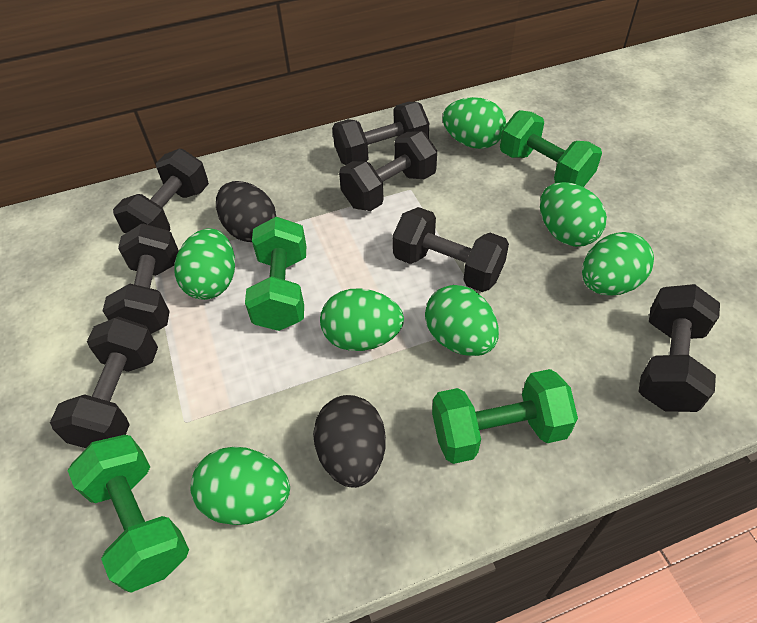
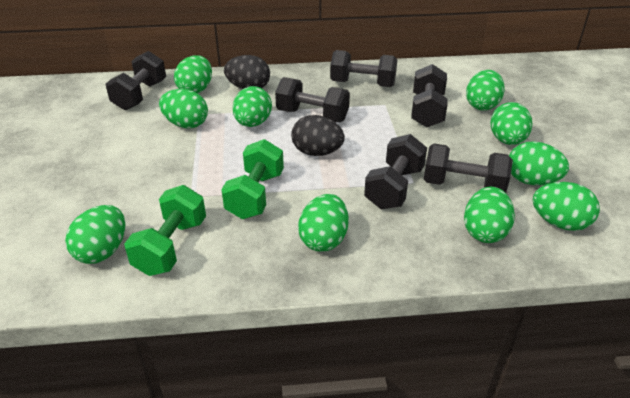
black dumbbell: [50,317,158,448] [103,224,179,334] [113,149,209,234] [332,102,429,165] [339,131,437,211] [393,207,509,292] [639,284,720,412] = 7 -> [105,51,166,110] [275,77,350,122] [330,50,397,87] [364,134,427,209] [411,64,448,127] [424,143,513,193] = 6
green dumbbell: [67,435,189,593] [245,217,306,331] [432,369,578,464] [500,110,602,187] = 4 -> [124,185,206,276] [221,139,284,219] = 2
green egg: [174,228,235,300] [191,446,290,525] [320,288,404,351] [425,285,499,356] [442,97,506,149] [540,182,607,247] [582,232,654,295] = 7 -> [65,205,125,264] [159,89,208,129] [174,55,212,94] [233,86,272,127] [298,194,349,252] [464,187,515,243] [466,70,505,111] [490,102,532,145] [509,141,569,185] [532,182,600,231] = 10

